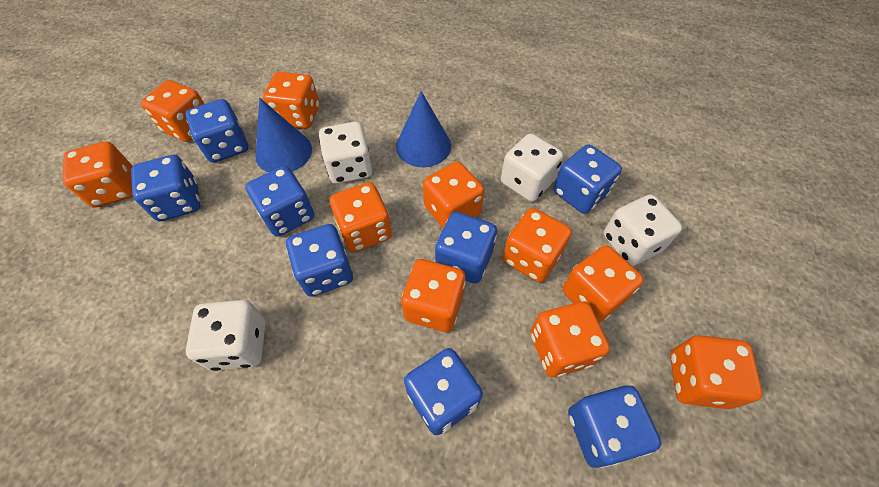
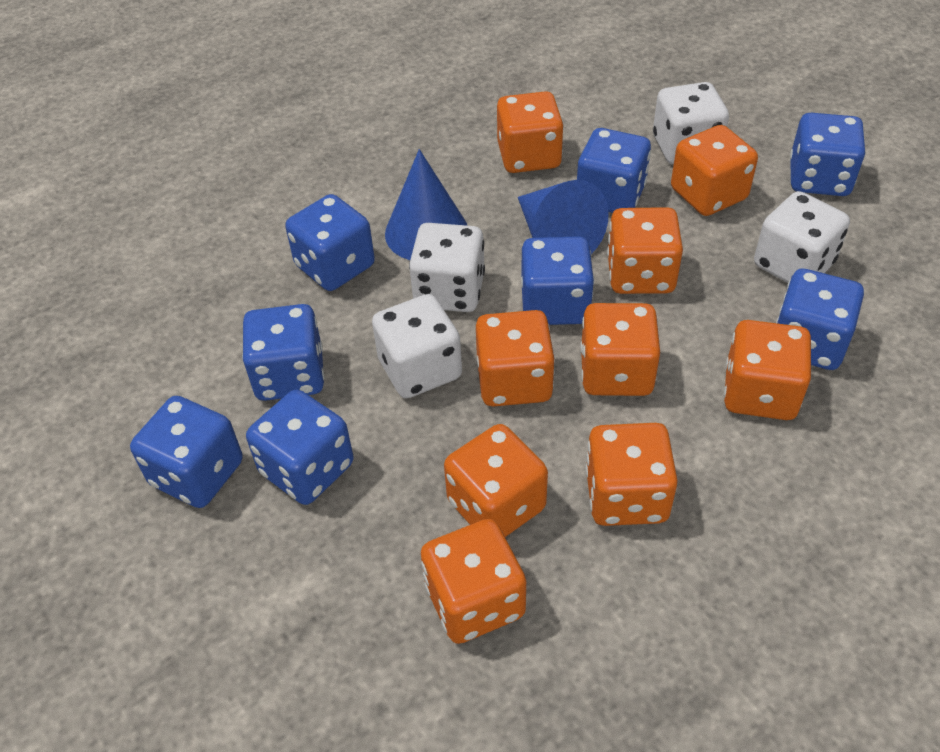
orange dice: [63,142,133,207] [141,80,204,142] [263,72,320,129] [330,182,392,252] [401,259,466,332] [423,161,484,229] [503,208,572,282] [530,301,610,377] [563,245,644,323] [670,335,763,409] = 10 -> [421,519,526,644] [444,424,548,537] [476,310,555,407] [497,91,564,173] [580,303,660,396] [585,423,678,526] [607,207,683,294] [671,125,758,216] [724,320,812,420] = 9

